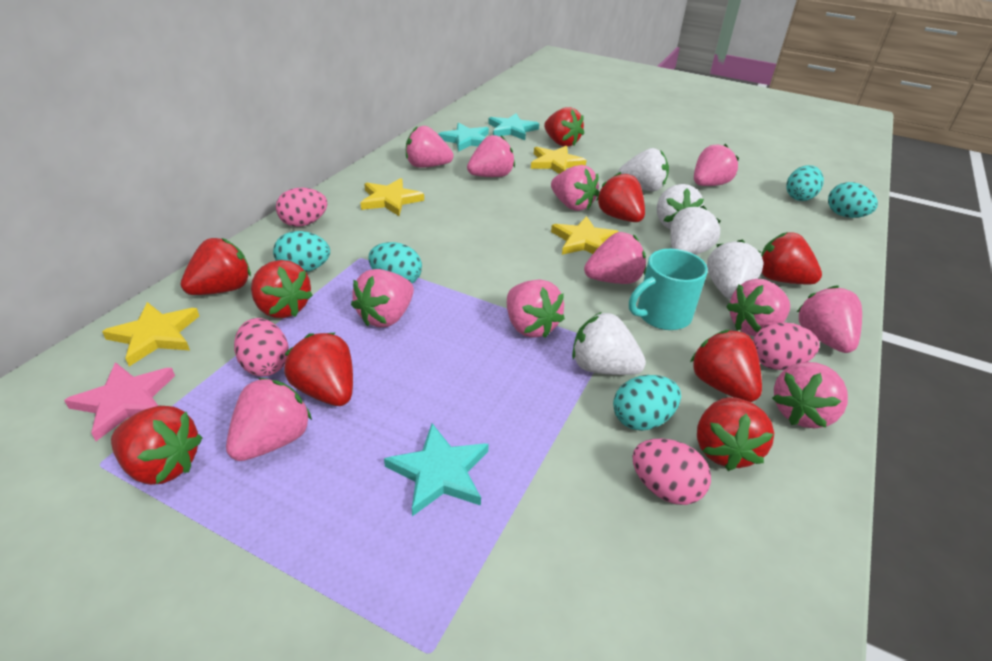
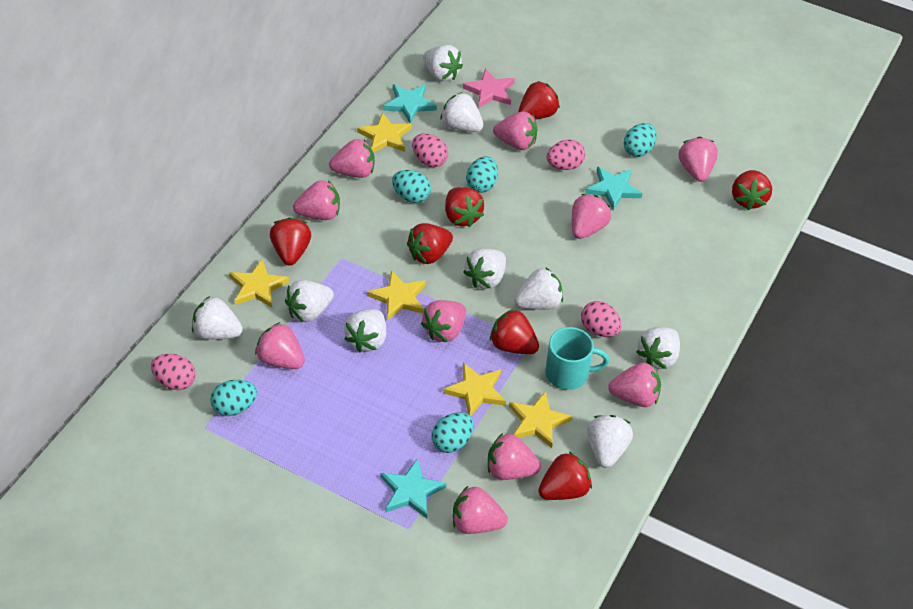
pink strawberry: [226,378,312,461] [351,269,414,327] [406,126,454,168] [467,135,515,177] [507,280,565,338] [551,165,599,211] [584,232,646,284] [694,144,739,186] [726,279,790,336] [772,362,848,428] [797,286,862,353] = 11 -> [255,322,305,369] [293,180,340,220] [329,139,375,178] [421,300,466,342] [453,485,508,534] [488,433,541,480] [493,111,538,150] [572,194,611,239] [608,363,661,407] [679,137,718,182] = 10
red strawberry: [111,406,203,485] [181,238,251,295] [251,260,313,318] [284,332,353,406] [544,107,584,147] [596,172,645,222] [690,330,762,402] [697,397,774,471] [761,232,822,284] = 9 -> [270,217,311,266] [407,223,453,264] [445,187,484,227] [490,309,539,354] [518,81,560,120] [538,452,592,500] [732,170,772,210] = 7
white strawberry: [572,312,646,375] [618,148,669,191] [657,184,704,230] [670,206,721,255] [707,239,763,299] = 5 -> [192,296,243,340] [285,280,334,322] [344,309,386,353] [423,45,463,81] [441,92,484,132] [463,248,506,289] [514,267,563,310] [587,415,633,468] [636,327,680,369] = 9
yellow star: [102,302,199,367] [361,178,424,216] [531,146,587,174] [551,216,619,255] = 4 -> [229,259,289,308] [357,112,412,153] [367,270,426,321] [443,363,506,416] [509,391,572,448] = 5

